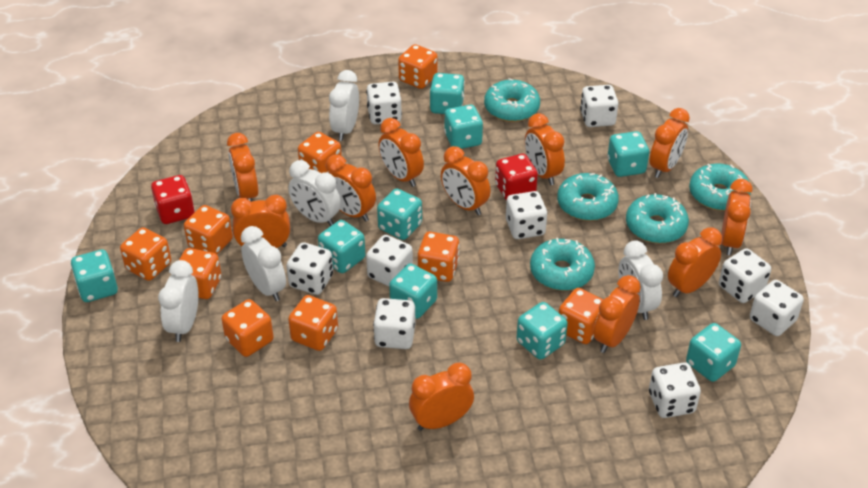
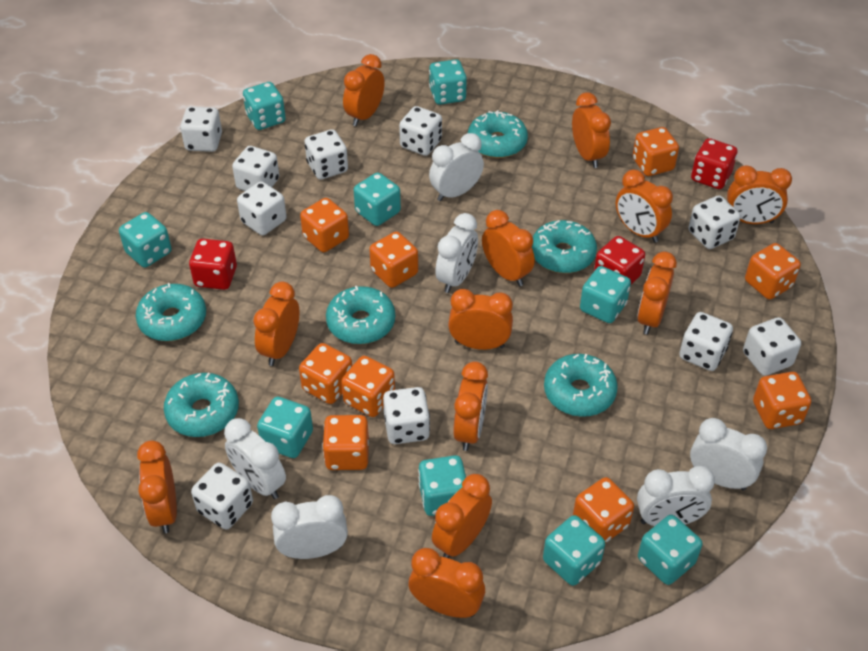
orange clock: [227,133,259,202] [231,195,290,248] [326,155,376,222] [378,118,424,187] [409,362,474,431] [441,146,491,215] [525,113,565,185] [594,275,641,353] [650,108,690,178] [668,227,722,297] [721,179,753,256] = 11 -> [137,440,177,533] [253,282,299,366] [343,54,385,126] [408,548,485,618] [432,474,492,558] [448,289,513,350] [453,362,488,451] [482,210,535,286] [572,92,611,168] [616,169,673,243] [637,252,677,334] [727,165,792,224] = 12
red dice: [151,175,195,224] [495,154,538,201] = 2 -> [189,239,237,290] [594,236,645,284] [691,138,737,189] = 3
turquoise donut: [484,78,540,122] [530,238,595,291] [557,173,619,221] [626,193,689,244] [689,164,751,211] = 5 -> [136,283,206,341] [164,373,239,437] [326,286,395,344] [468,110,528,158] [532,220,597,273] [544,354,618,417] = 6
white clock: [158,260,199,342] [241,226,286,301] [288,160,341,226] [329,70,359,141] [618,241,663,320] = 5 -> [224,418,286,499] [271,495,348,559] [429,133,484,201] [435,213,478,293] [637,466,715,526] [690,418,767,490] = 6
white dice: [286,242,333,295] [366,82,402,124] [366,235,413,286] [373,298,415,349] [506,191,547,239] [580,85,618,127] [649,363,701,418] [719,248,771,303] [750,280,804,336] = 9 -> [180,107,222,152] [191,462,253,529] [232,146,279,191] [237,181,287,235] [304,129,348,180] [383,387,430,444] [399,106,442,156] [679,312,733,371] [689,195,741,249] [743,317,801,376] = 10

